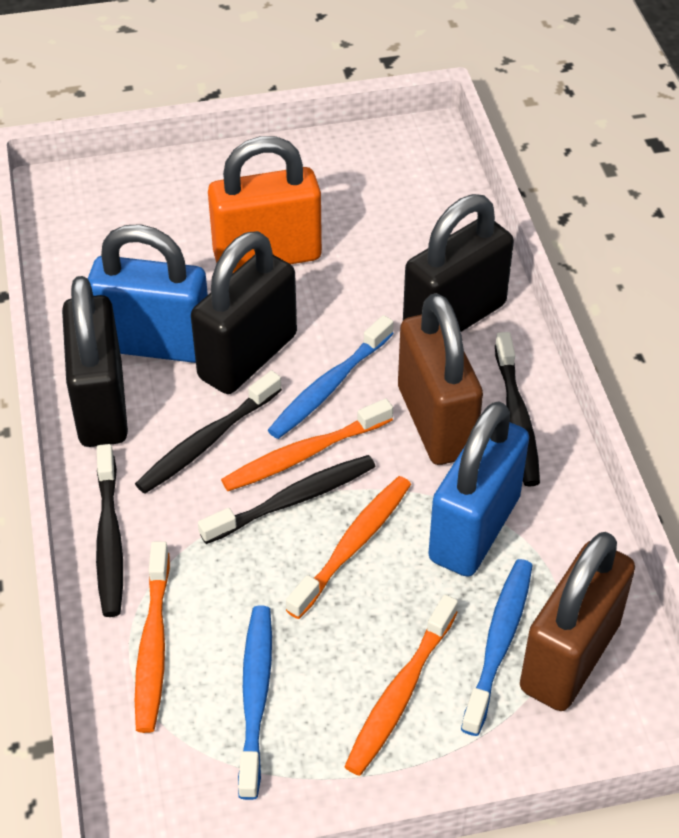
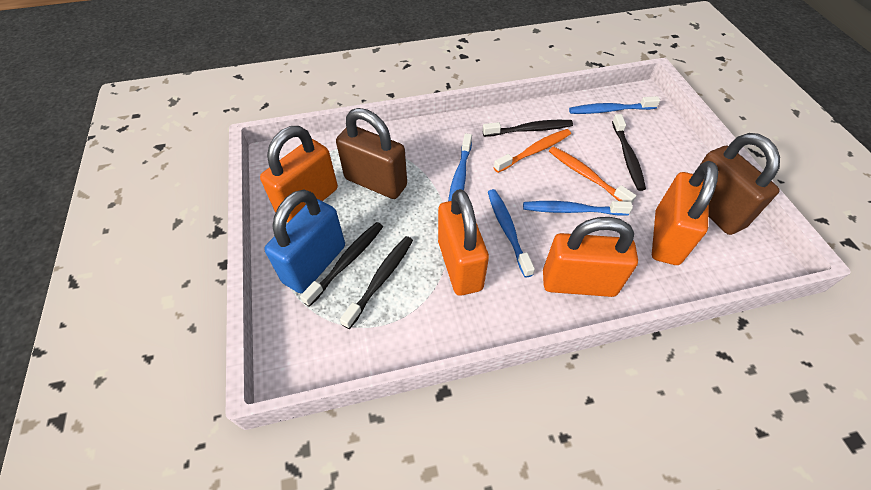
black padlock: [62,276,128,447] [191,231,297,394] [403,194,514,332] = 3 -> none = 0
blue padlock: [88,224,208,363] [428,401,529,577] = 2 -> [264,189,345,293] = 1
blue toothbrush: [238,606,272,800] [268,315,394,439] [461,559,533,736] = 3 -> [448,133,472,201] [488,189,535,278] [523,201,633,216] [569,96,660,114] = 4
orange padlock: [208,136,322,274] = 1 -> [260,126,338,223] [438,189,489,296] [543,217,638,297] [652,161,718,265] = 4
orange toothbrush: [135,542,170,733] [221,398,393,491] [286,476,411,619] [344,595,458,776] = 4 -> [493,129,571,173] [549,146,636,203] = 2

